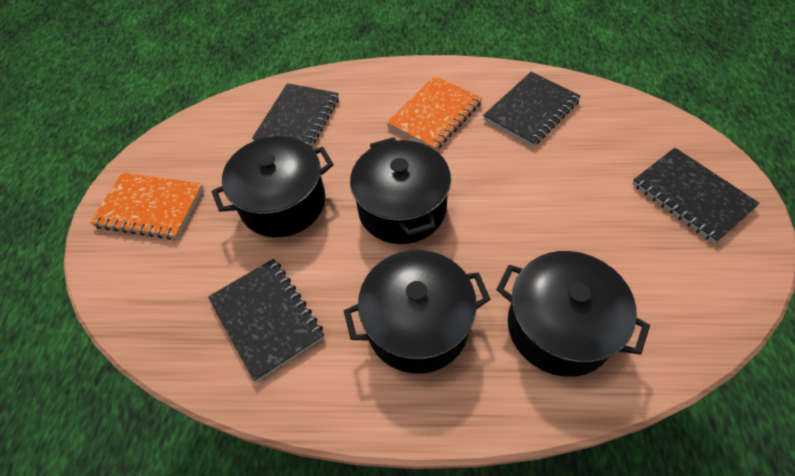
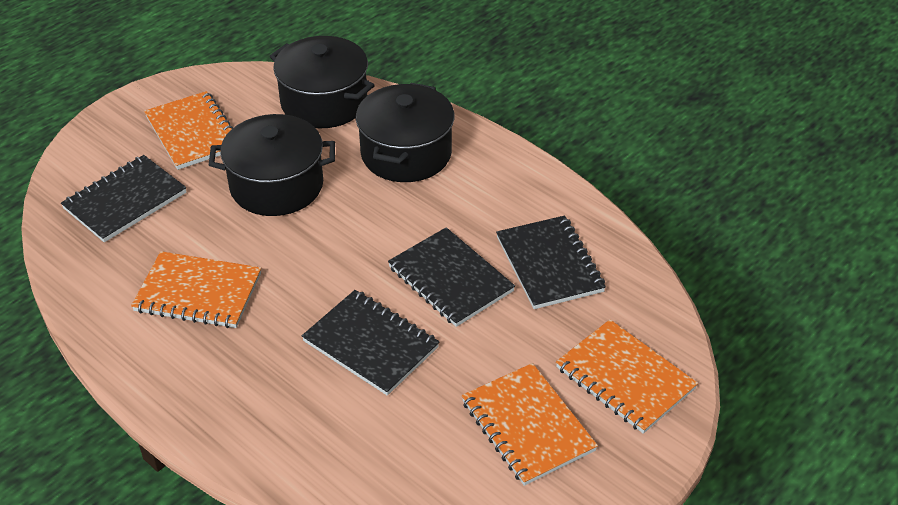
black pot: [212,136,334,237] [344,250,491,374] [350,137,451,244] [496,251,650,377] = 4 -> [209,114,335,216] [270,36,375,128] [356,83,454,182] = 3
orange notebook: [90,173,204,240] [386,76,482,150] = 2 -> [131,251,261,328] [144,91,233,170] [462,363,598,486] [556,320,698,434] = 4

